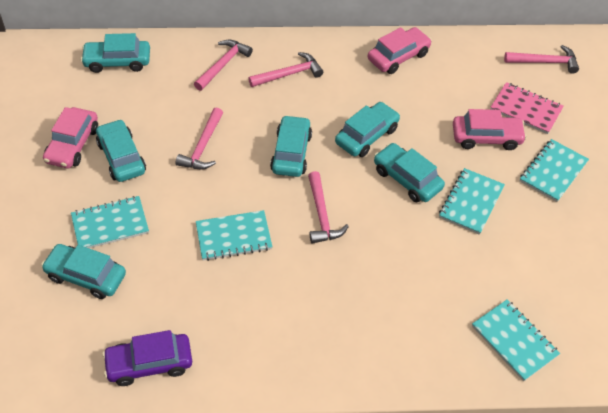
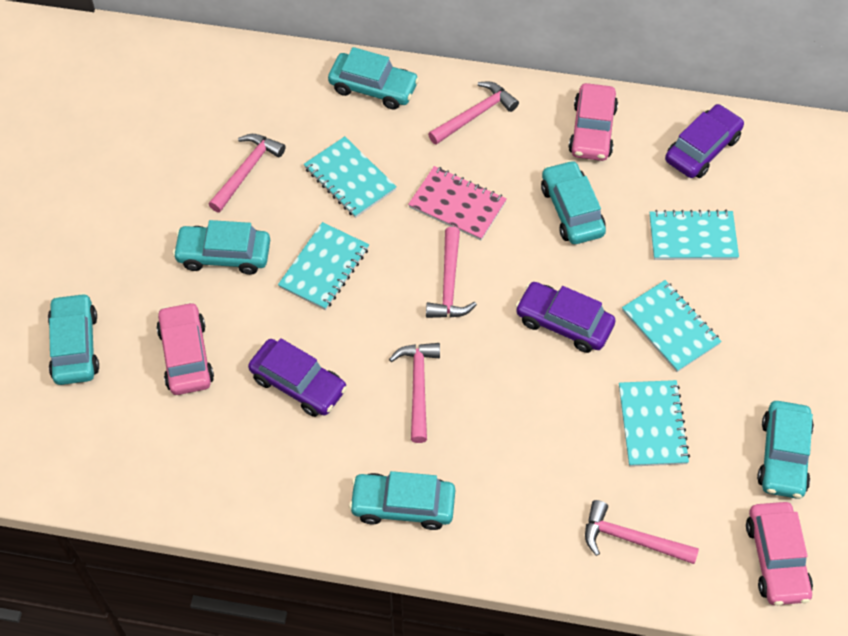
purple car: [102,330,192,386] = 1 -> [248,338,347,417] [515,282,615,353] [665,104,744,178] = 3

